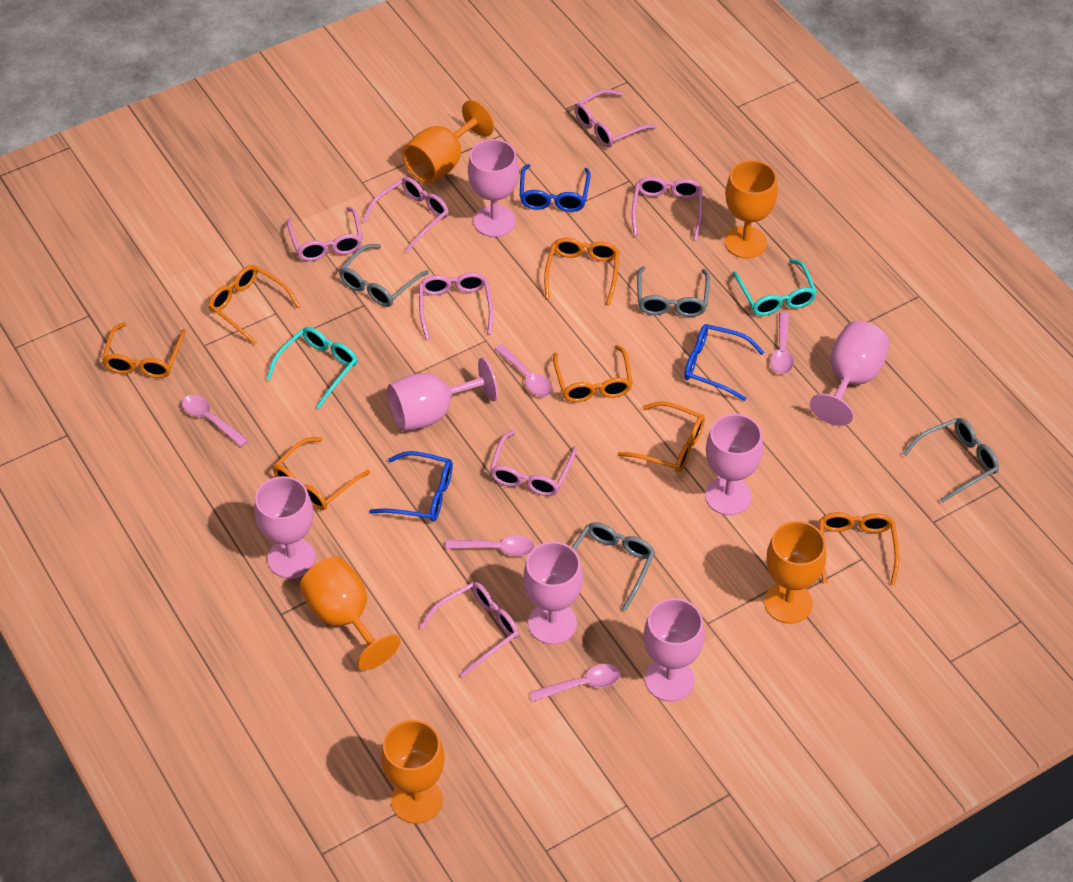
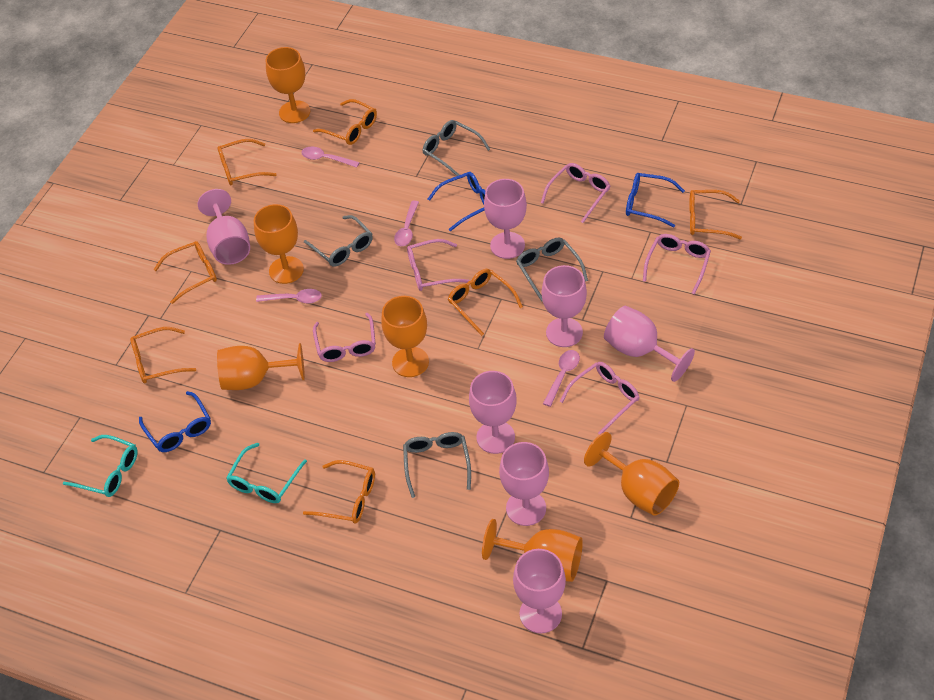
orange goblet: [300,557,401,670] [381,720,444,824] [402,100,494,183] [725,160,778,258] [764,521,826,624] = 5 -> [217,343,305,390] [254,204,304,284] [266,47,310,123] [381,296,429,377] [482,519,583,582] [584,432,679,516] = 6
pink glasses: [287,207,363,261] [362,177,449,253] [419,273,493,340] [420,582,519,678] [490,430,577,496] [575,89,657,148] [632,177,703,240] = 7 -> [313,313,376,362] [407,239,469,291] [541,163,610,223] [560,362,640,435] [643,234,711,295] = 5
pink spoon: [181,395,248,447] [446,535,535,556] [495,344,553,397] [530,664,620,702] [770,312,794,374] = 5 -> [256,289,322,303] [301,147,360,168] [394,201,419,246] [543,350,580,407] = 4

